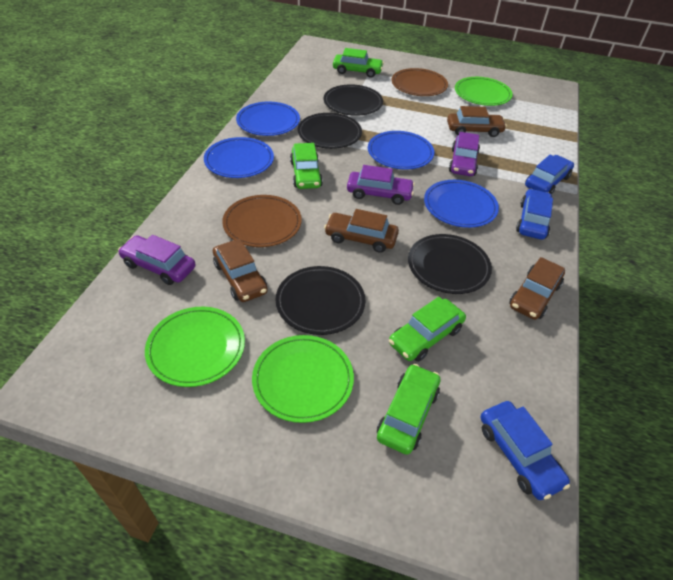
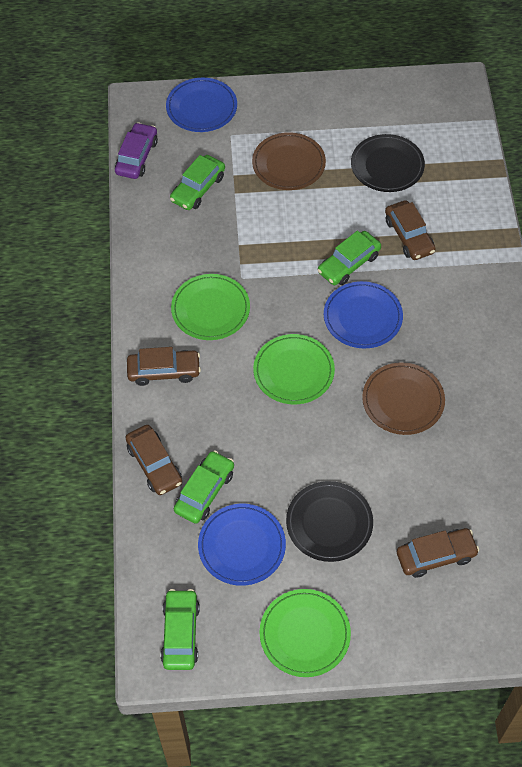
black plate: [276,266,366,335] [297,113,362,149] [324,84,383,116] [408,234,492,294] = 4 -> [286,481,373,562] [351,134,425,192] = 2
blue car: [481,401,570,500] [516,189,553,240] [525,155,574,194] = 3 -> none = 0
blue plate: [204,137,274,178] [236,101,300,136] [368,131,434,170] [424,180,499,228] = 4 -> [166,78,237,132] [198,504,286,586] [324,281,403,348] = 3
purple car: [118,235,196,285] [347,165,415,205] [449,132,480,176] = 3 -> [115,122,158,179] = 1

